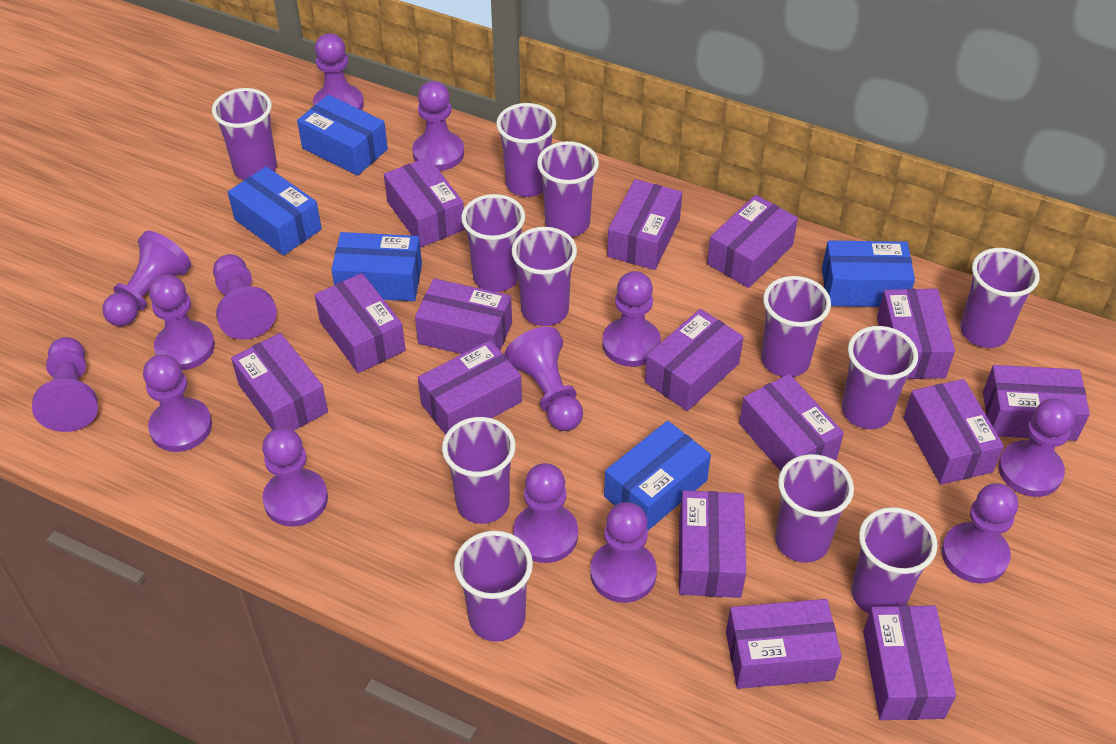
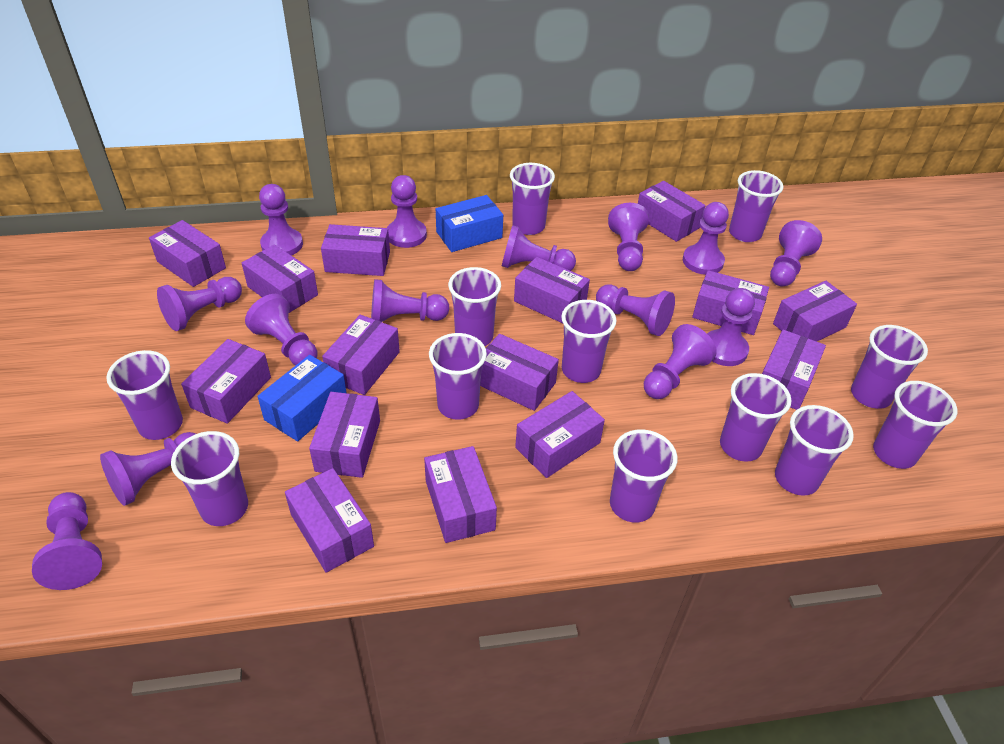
blue box: [228,166,322,256] [297,95,388,176] [331,232,422,301] [604,421,711,530] [822,241,915,307] = 5 -> [257,355,347,442] [436,195,503,252] = 2

